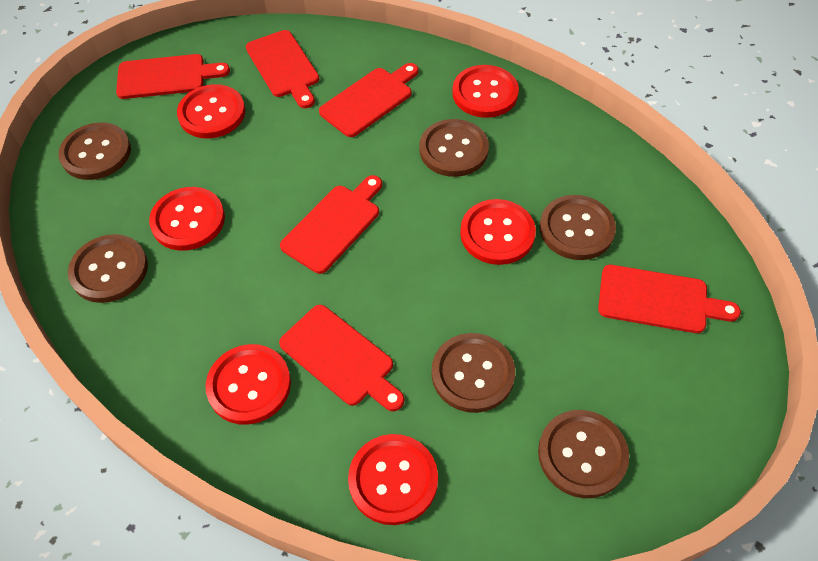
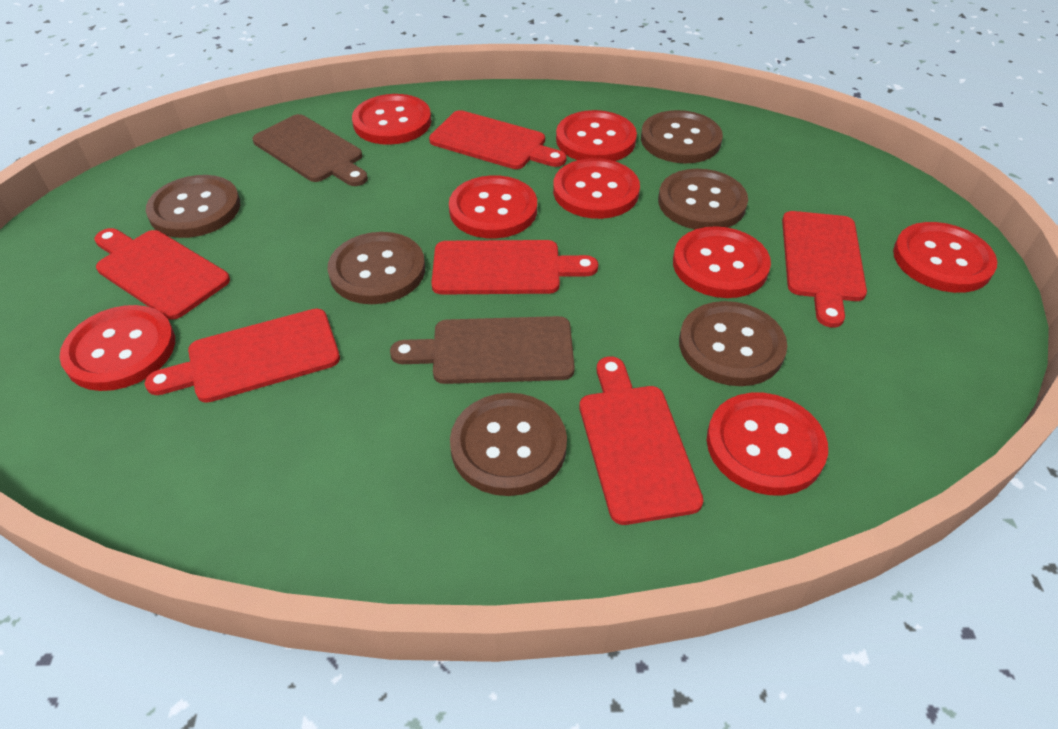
brown cutting board: none = 0 -> [253,114,368,186] [390,316,575,384] = 2
red button: [149,187,225,251] [177,84,245,139] [205,344,291,425] [348,434,438,525] [452,65,519,118] [460,199,536,265] = 6 -> [59,305,175,391] [352,94,431,145] [449,175,537,239] [553,158,640,219] [556,110,637,161] [673,226,771,298] [707,393,828,495] [893,222,997,293] = 8

